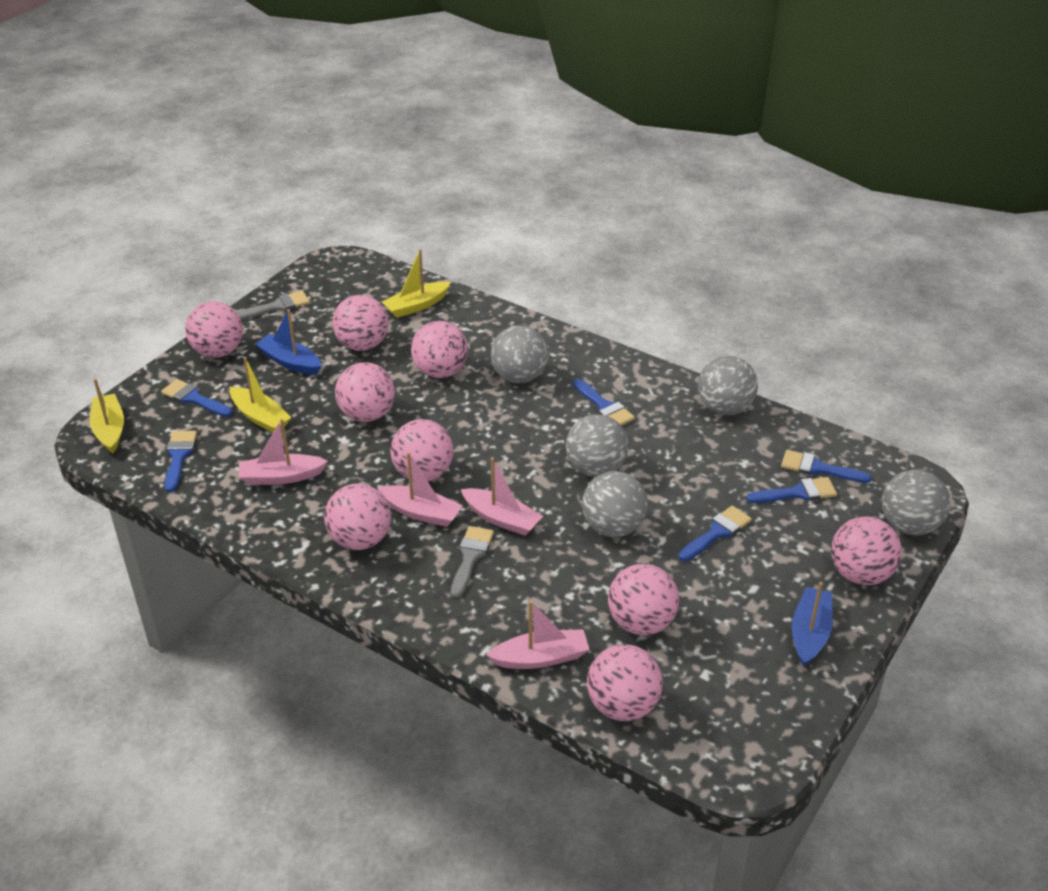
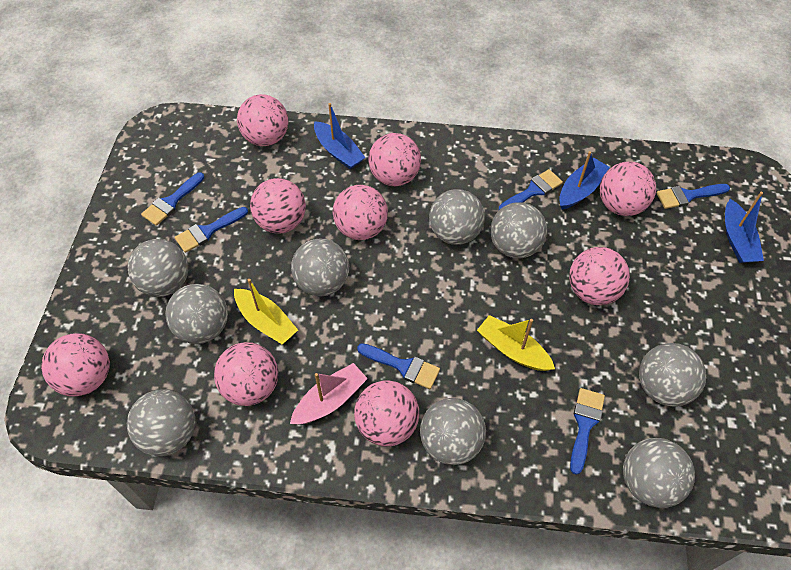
blue boat: [256,309,321,375] [792,582,833,667] = 2 -> [314,103,366,169] [559,151,610,210] [725,192,764,263] = 3
grey ball: [491,326,548,383] [566,414,629,477] [582,471,648,537] [698,356,758,415] [882,469,950,535] = 5 -> [127,239,188,297] [127,389,195,456] [165,284,228,344] [291,238,349,296] [420,398,486,465] [429,189,485,245] [490,202,547,259] [623,438,695,508] [639,343,706,407] = 9
grey brush: [237,290,310,320] [451,526,494,598] = 2 -> none = 0
pink boat: [239,418,328,485] [377,452,463,527] [461,457,543,536] [487,601,589,669] = 4 -> [290,363,368,424] = 1
yellow boat: [90,378,124,453] [230,357,291,433] [382,249,451,318] = 3 -> [234,279,298,345] [477,315,555,371] = 2

